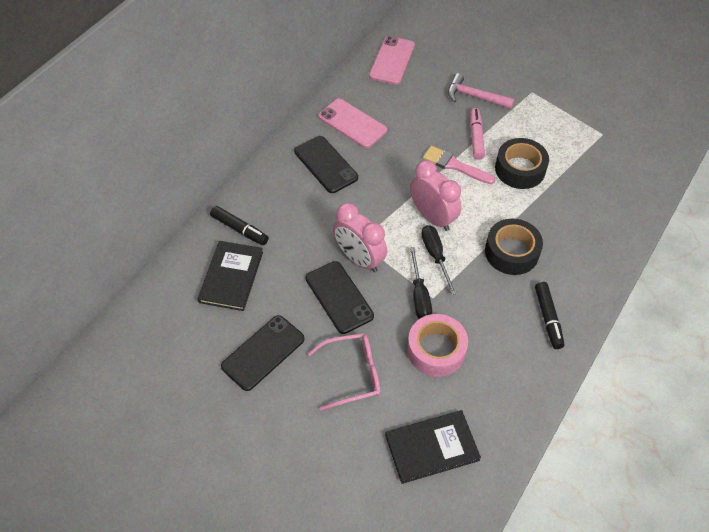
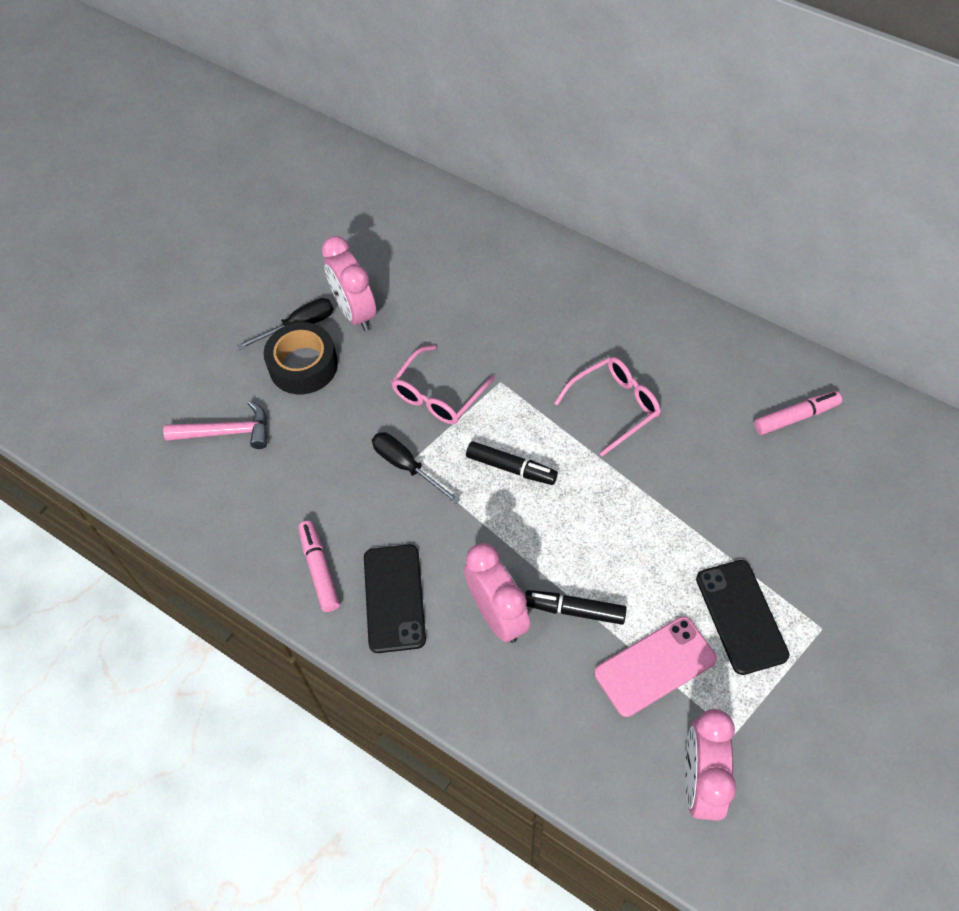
black book: [198,241,263,311] [385,410,481,484] = 2 -> none = 0
black phone: [221,315,304,391] [294,136,358,193] [306,261,374,334] = 3 -> [364,544,426,653] [696,560,789,675] = 2
black tape: [485,219,543,275] [495,138,549,189] = 2 -> [264,322,338,394] = 1
pink brush: [423,146,495,184] = 1 -> none = 0
pink clock: [333,203,387,272] [410,160,462,231] = 2 -> [321,236,376,331] [464,543,530,643] [685,709,736,821] = 3
pink glasses: [308,333,380,411] = 1 -> [391,345,495,424] [554,357,661,456] = 2
pink marker: [470,108,485,160] = 1 -> [298,521,340,612] [754,391,842,435] = 2
pink phone: [318,99,387,148] [369,36,415,85] = 2 -> [594,616,717,717] = 1
pink tape: [407,314,468,377] = 1 -> none = 0

